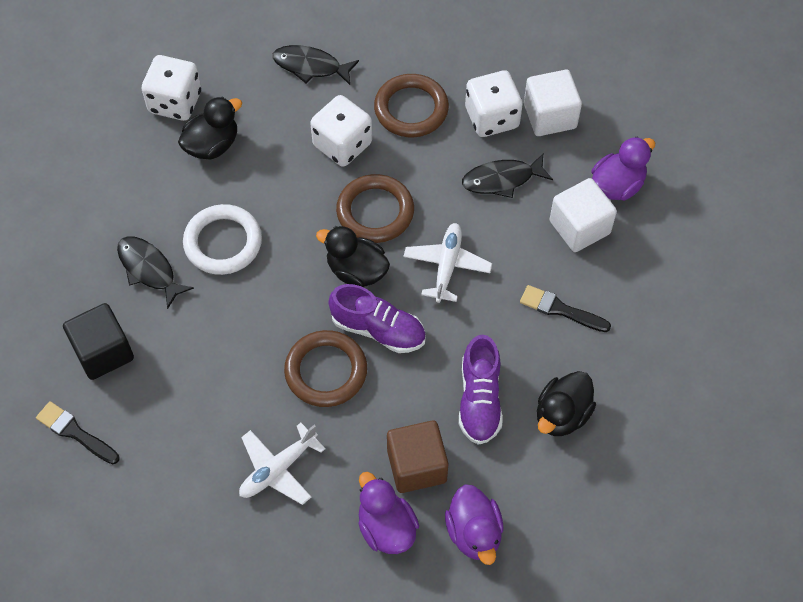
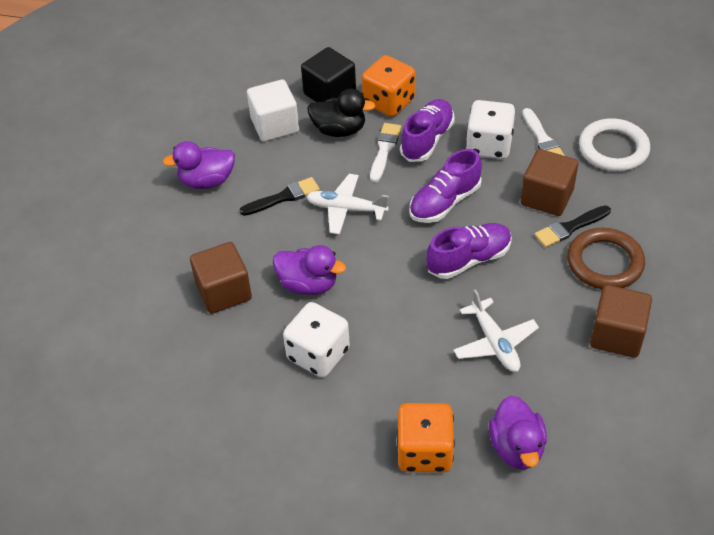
black duck: [178,97,242,160] [316,226,390,287] [537,371,596,436] = 3 -> [307,89,375,137] = 1
black fish: [117,236,194,309] [273,45,359,85] [462,154,553,198] = 3 -> none = 0
brown cube: [387,421,448,493] = 1 -> [190,242,252,314] [521,149,578,216] [590,285,652,358] = 3
brown ring: [284,330,367,407] [336,174,414,243] [374,74,449,137] = 3 -> [567,228,645,289] = 1
orange dice: none = 0 -> [362,55,415,117] [397,403,455,472] = 2
purple shoe: [329,284,426,353] [459,334,503,445] = 2 -> [400,99,455,162] [409,149,482,223] [426,223,512,279] = 3
white brush: none = 0 -> [370,123,401,182] [522,108,565,156] = 2
white cube: [524,70,582,136] [550,178,617,252] = 2 -> [247,79,299,142] = 1
white dice: [142,55,202,121] [310,95,372,167] [465,70,523,137] = 3 -> [283,302,350,378] [466,100,515,159] = 2

